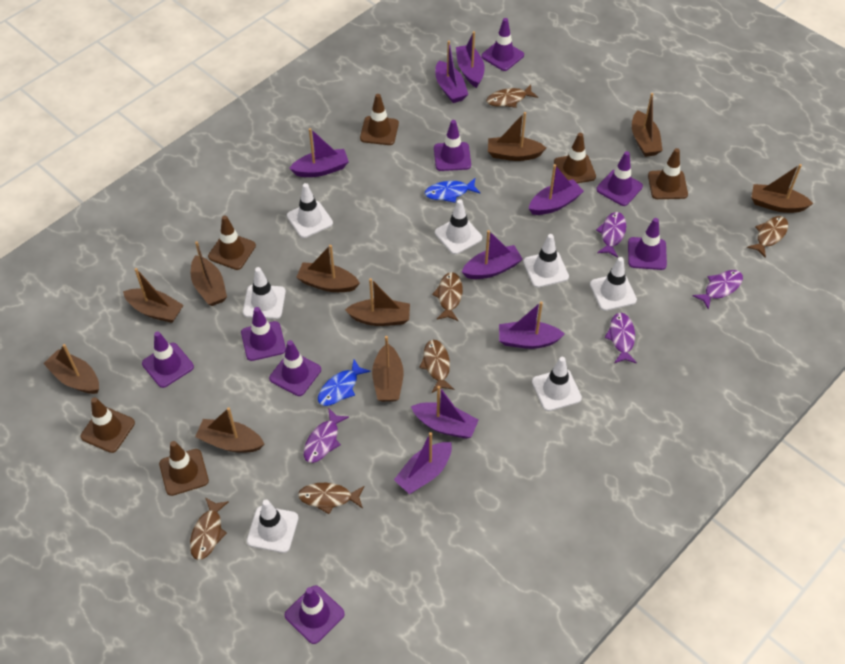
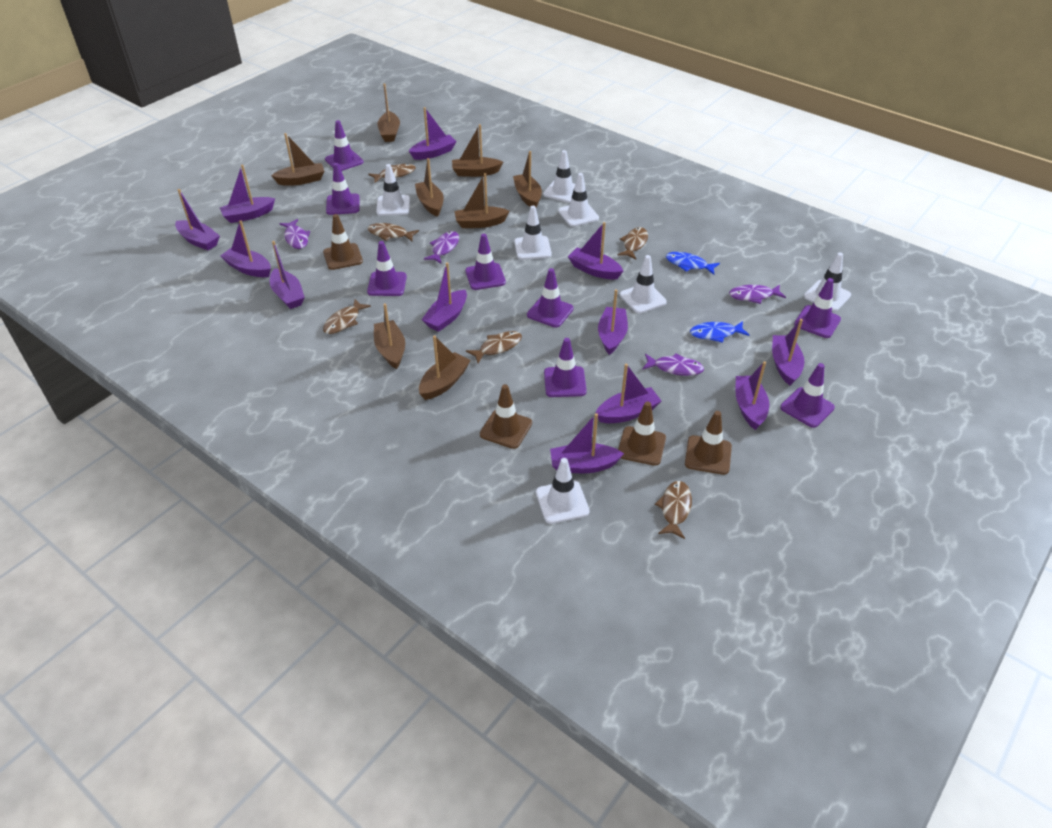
brown boat: [43,344,99,394] [123,268,184,323] [191,241,227,306] [195,408,264,453] [296,245,360,292] [345,278,410,326] [372,336,404,402] [488,112,546,161] [632,93,663,157] [751,164,814,213] = 10 -> [271,133,324,186] [374,303,405,369] [377,83,400,142] [415,158,444,217] [419,335,471,400] [452,124,503,177] [454,173,510,228] [513,151,542,207] = 8
brown traffic cone: [81,397,135,453] [159,441,209,496] [208,215,256,270] [360,94,399,145] [554,133,596,183] [648,148,688,199] = 6 -> [323,214,363,270] [480,384,532,449] [618,402,666,466] [685,411,732,475] = 4
purple boat: [289,128,349,177] [394,432,452,494] [411,386,479,439] [435,41,468,103] [456,31,485,88] [462,230,523,279] [499,302,565,349] [529,164,584,215] = 8 -> [175,189,220,250] [220,165,275,223] [220,220,271,277] [270,241,305,309] [409,107,457,160] [421,262,467,332] [550,413,624,473] [568,222,623,279] [596,364,661,423] [598,289,628,355] [736,361,769,430] [772,319,804,386] = 12

